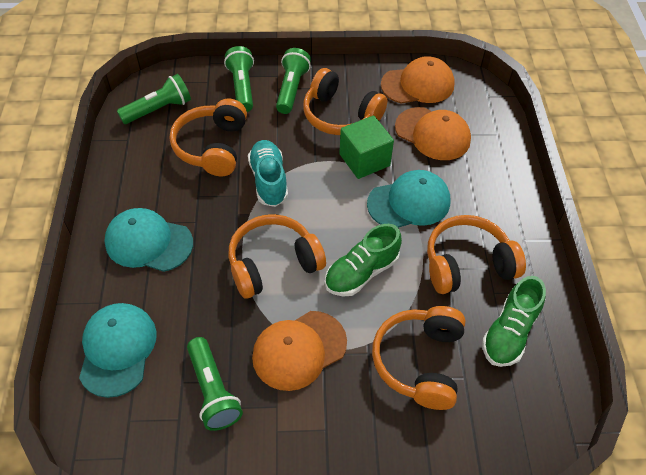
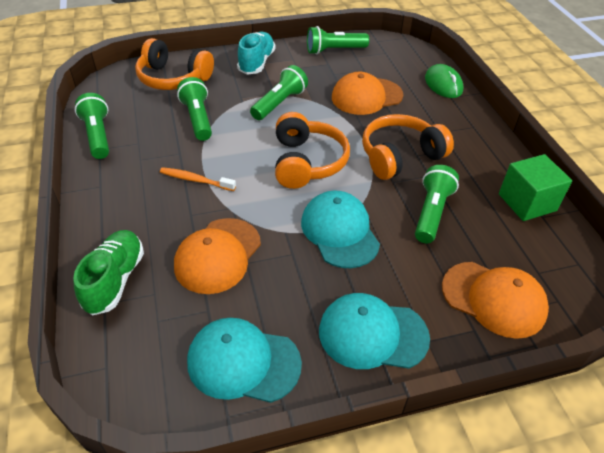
green flashlight: [117,74,191,124] [187,337,243,431] [224,46,254,112] [276,48,311,114] = 4 -> [75,93,109,159] [177,77,212,141] [250,65,308,120] [307,26,369,55] [415,165,459,243] = 5
green mouse: none = 0 -> [425,64,463,98] = 1
green shoe: [325,224,402,296] [482,276,546,367] = 2 -> [73,230,144,316] = 1
orange headphones: [170,99,247,176] [228,214,326,299] [303,68,387,135] [372,306,466,410] [427,215,526,294] = 5 -> [135,38,214,90] [275,112,350,189] [362,114,454,180] = 3
orange toothbrush: none = 0 -> [160,167,236,191] = 1

